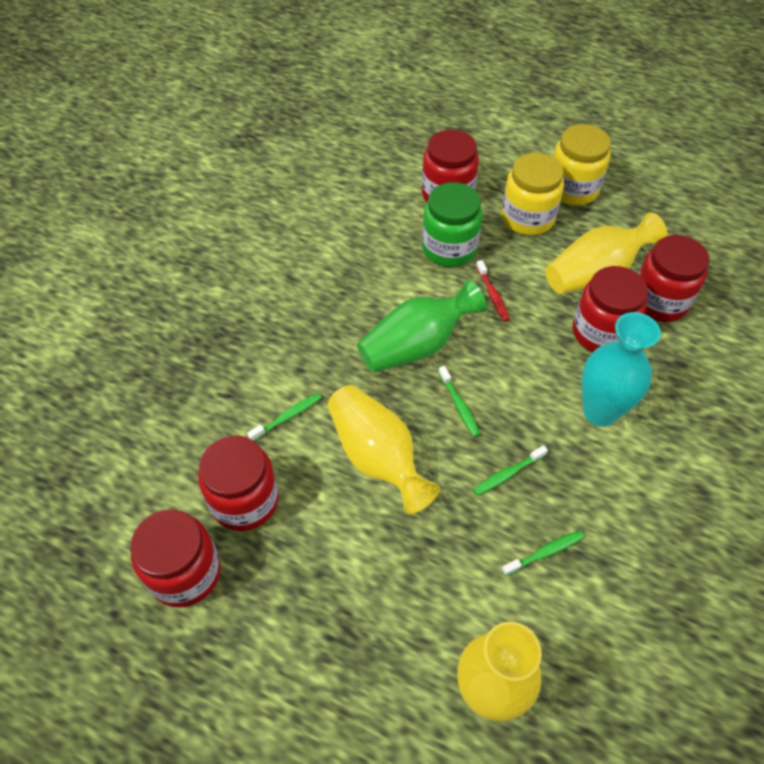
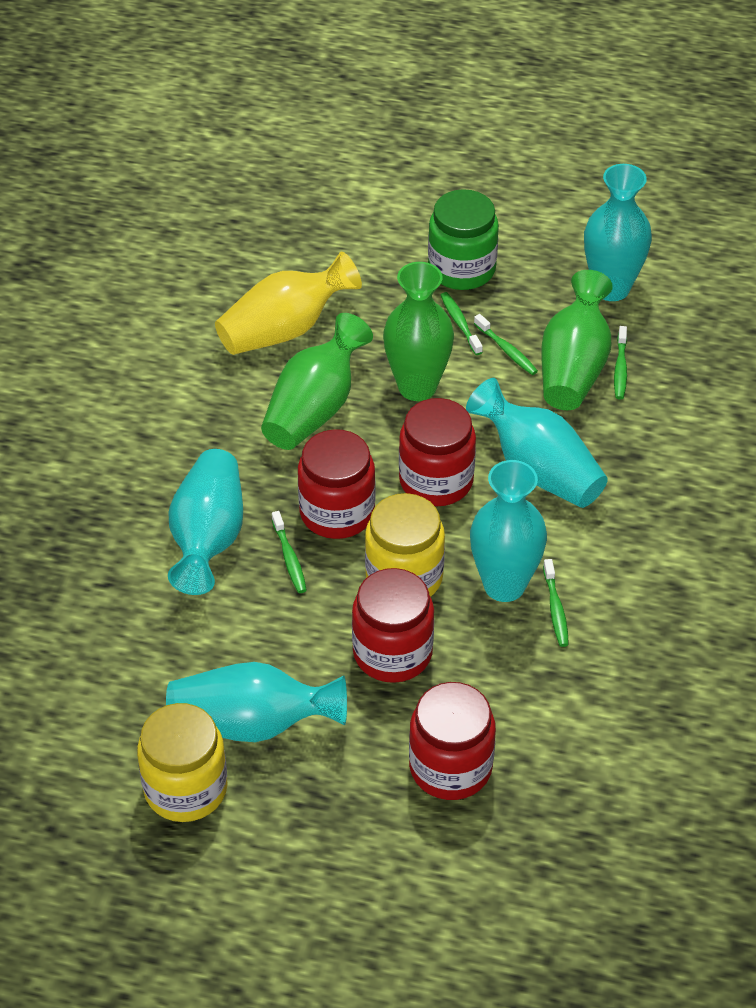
green toothbrush: [247,393,321,441] [438,366,480,437] [473,445,548,496] [502,531,584,576] = 4 -> [272,511,307,593] [441,292,483,355] [474,314,538,375] [543,559,569,647] [614,326,627,400] = 5
green vase: [357,279,487,373] = 1 -> [261,313,373,450] [383,262,454,401] [541,270,613,410] = 3
red jar: [130,509,221,607] [198,436,279,531] [422,129,479,202] [573,266,648,352] [638,235,709,322] = 5 -> [298,429,376,539] [352,568,434,683] [399,398,476,506] [409,682,496,800] = 4
red toothbrush: [476,260,510,322] = 1 -> none = 0
turquoise vase: [582,312,661,427] = 1 -> [166,662,347,742] [168,449,243,595] [466,378,608,508] [470,460,547,602] [584,164,652,301] = 5
yellow vase: [328,385,440,514] [457,622,542,722] [545,212,668,294] = 3 -> [215,252,362,355] = 1

